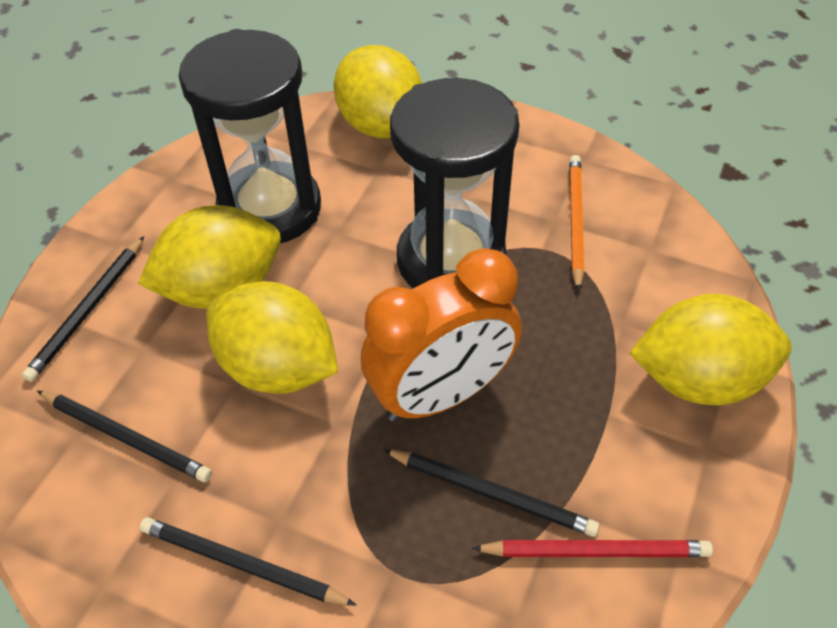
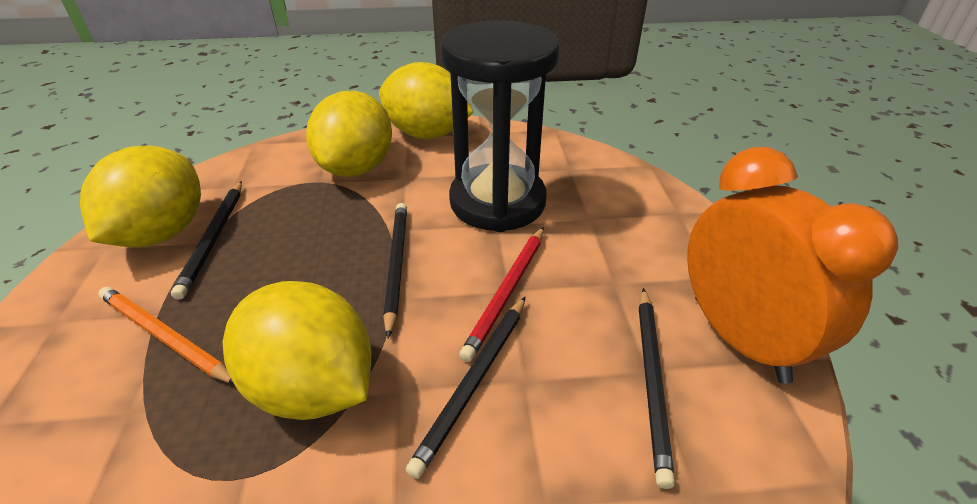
black hourglass: [178,29,321,243] [390,78,519,289] = 2 -> [441,20,559,232] = 1

